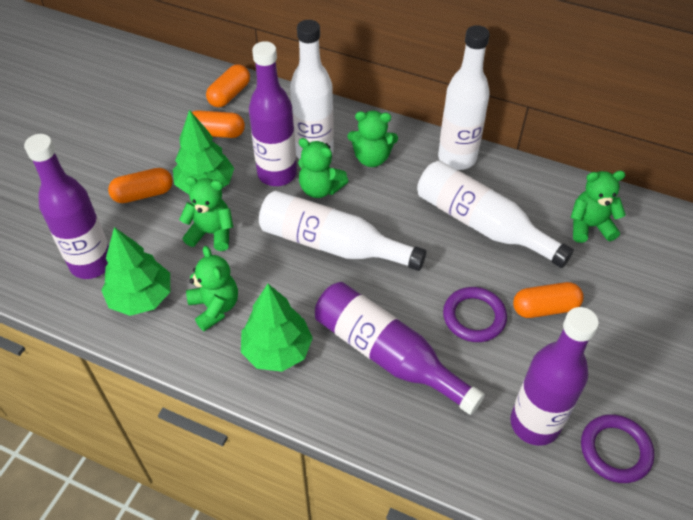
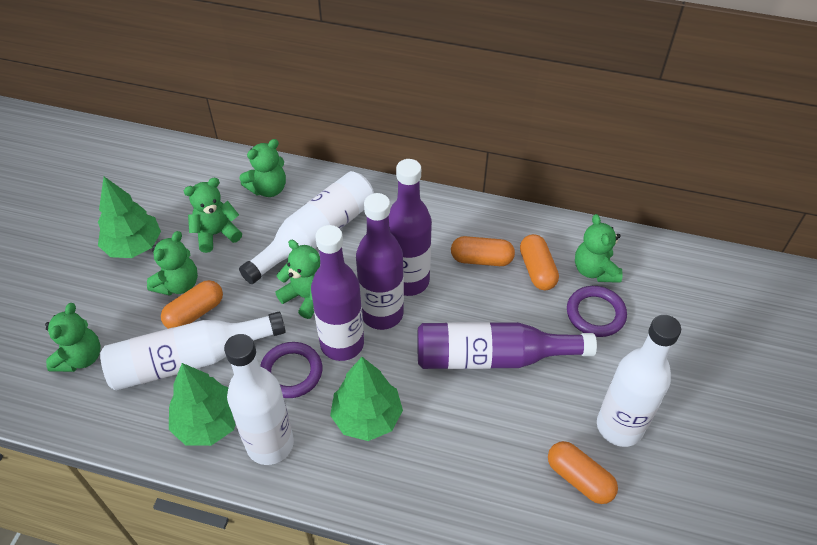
green teddy bear: [179,176,233,251] [186,246,238,331] [298,138,348,198] [348,111,398,167] [571,171,626,243] = 5 -> [45,303,101,372] [147,231,198,296] [184,178,242,253] [240,139,286,197] [275,240,320,319] [575,214,623,283] = 6

